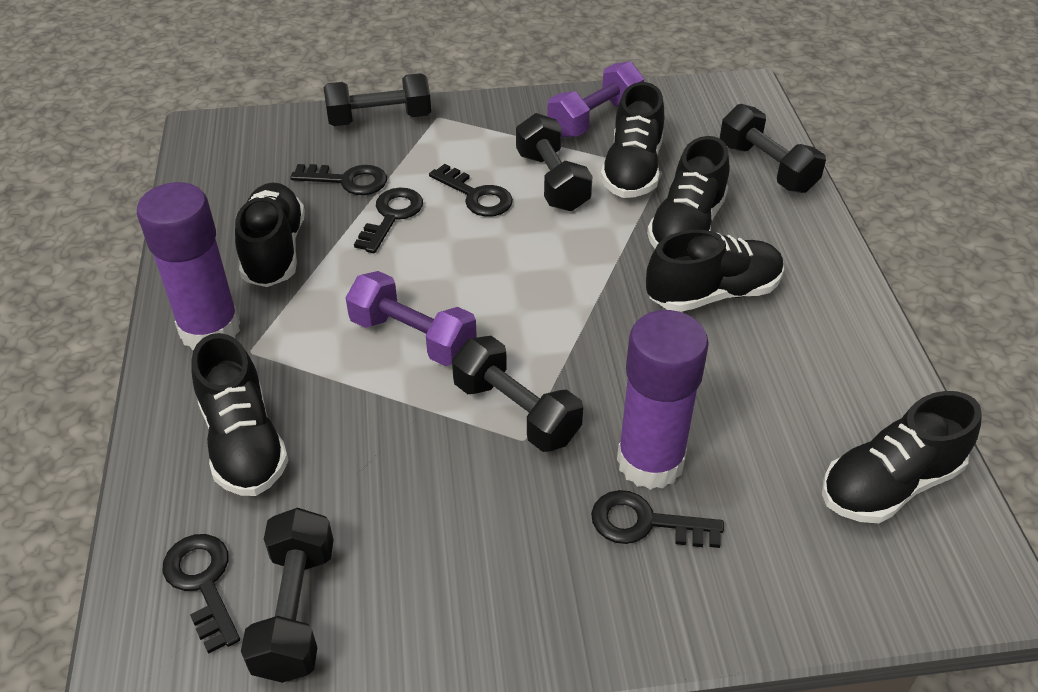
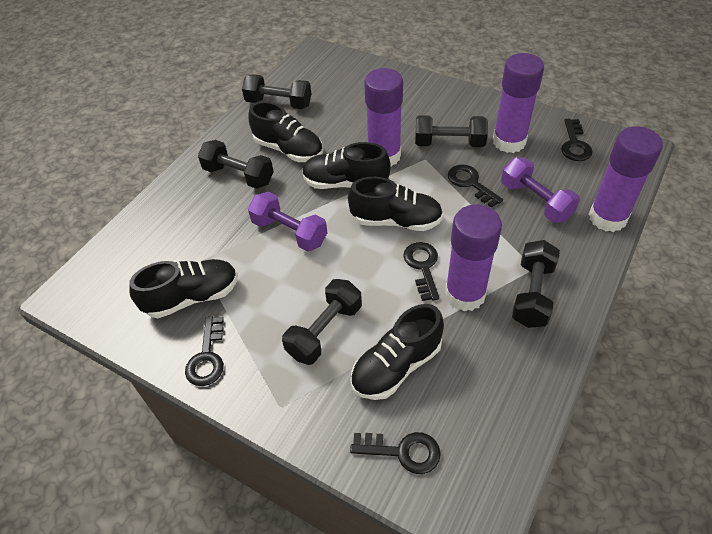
black shoe: [191,333,289,496] [235,183,305,287] [600,82,664,198] [646,230,784,312] [647,136,730,249] [822,391,982,523] = 6 -> [129,259,238,318] [249,101,323,162] [302,142,391,189] [348,177,443,231] [350,304,444,400] = 5
purple glue stick: [137,182,240,350] [617,310,709,490] = 2 -> [364,68,403,167] [445,205,502,311] [493,53,544,153] [589,126,663,232] = 4

